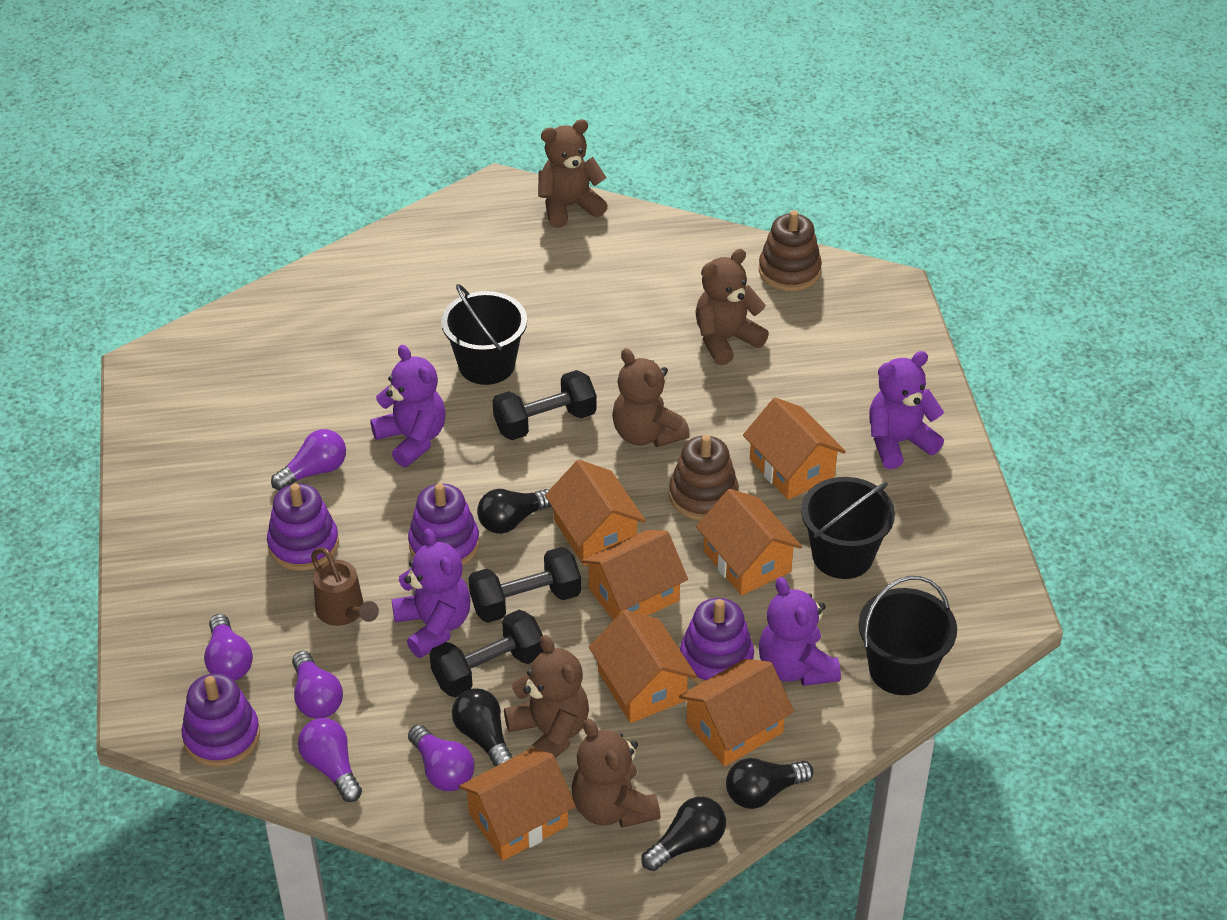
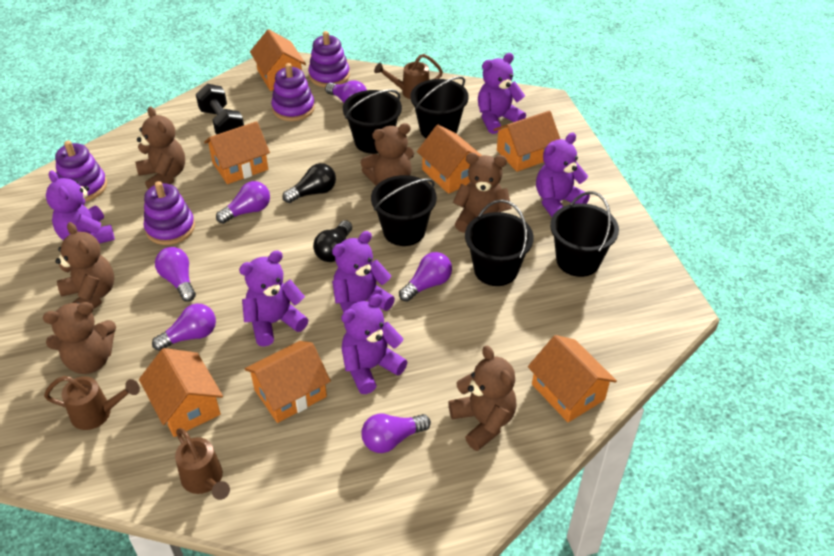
black bucket: [441,284,527,385] [801,477,895,579] [859,576,957,695] = 3 -> [343,89,402,154] [371,175,437,246] [410,76,469,138] [465,200,534,286] [550,192,619,277] = 5
black dumbbell: [430,610,543,698] [469,547,581,623] [493,370,597,440] = 3 -> [196,84,244,135] = 1
black light bulb: [452,688,513,767] [477,489,551,534] [641,797,726,871] [726,758,814,809] = 4 -> [282,163,336,203] [313,220,352,262] = 2
brown stacking toy: [669,435,739,521] [759,210,822,291] = 2 -> none = 0
brown teddy bear: [504,635,589,758] [538,119,608,228] [572,719,661,828] [612,348,690,447] [695,249,769,365] = 5 -> [43,302,116,374] [56,222,114,309] [135,106,185,189] [361,123,414,186] [448,346,517,451] [453,153,512,233] = 6
brown watering can: [311,547,379,626] = 1 -> [44,376,140,430] [175,428,230,500] [374,54,443,99] = 3
purple light bulb: [204,614,253,681] [271,429,346,491] [292,651,343,719] [298,718,362,802] [408,725,474,791] = 5 -> [152,304,216,351] [155,247,196,302] [216,181,270,224] [325,80,367,103] [362,414,431,453] [399,252,452,302] = 6
purple teddy bear: [370,345,446,467] [392,528,470,658] [759,577,841,686] [869,351,944,469] = 4 -> [46,170,115,244] [239,250,308,347] [332,231,395,313] [341,294,407,394] [478,53,526,134] [536,133,590,217] = 6

